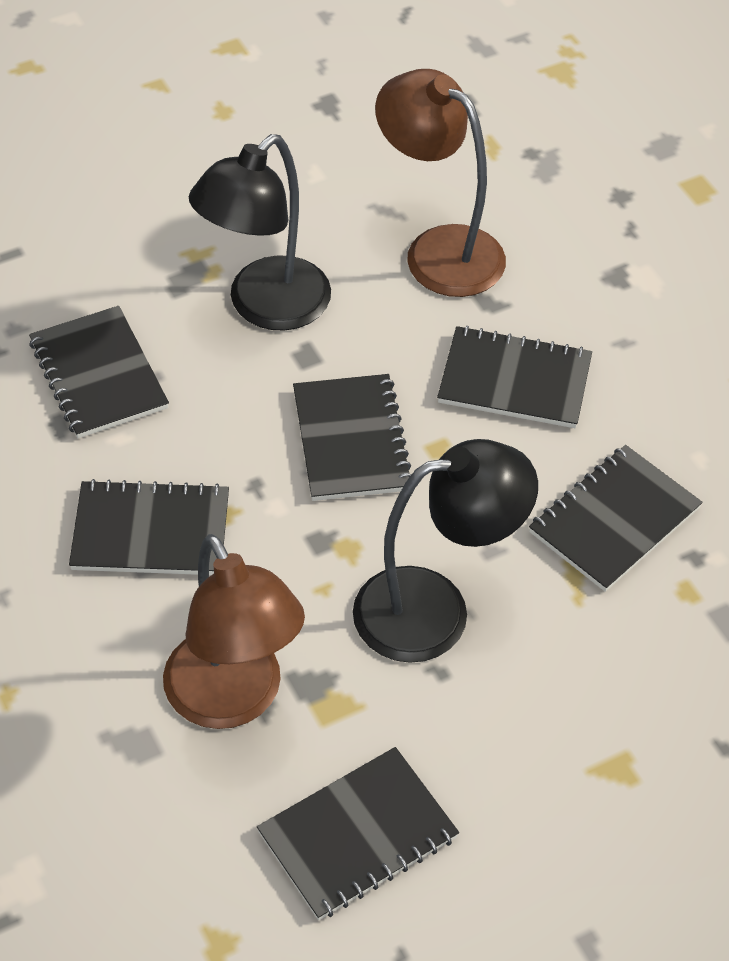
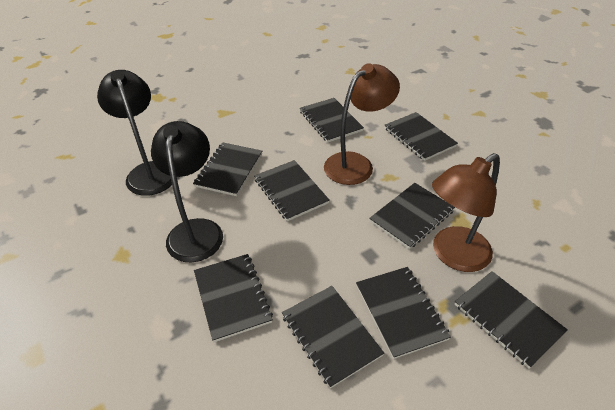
black notebook: [29,306,169,438] [69,479,229,575] [257,747,459,920] [293,374,412,501] [437,326,592,428] [529,445,703,592] = 6 -> [193,142,262,196] [194,254,273,342] [254,160,330,221] [282,286,384,388] [300,98,364,143] [356,267,451,359] [369,183,455,249] [384,112,458,161] [455,271,568,369] = 9

